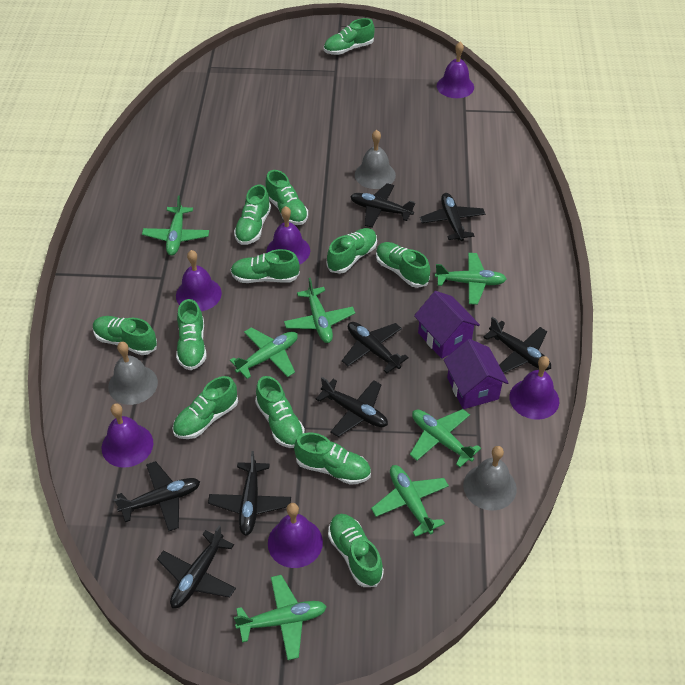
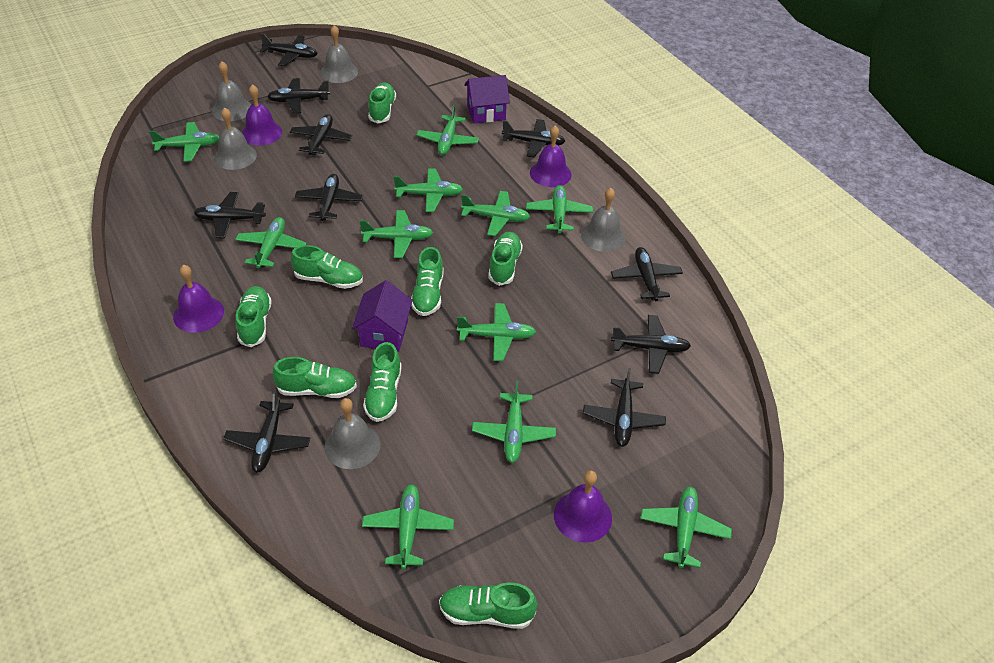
black plane: [114,461,200,531] [157,526,236,608] [208,451,291,536] [316,377,388,437] [342,322,409,373] [350,183,415,228] [420,193,485,241] [483,317,551,373] = 8 -> [194,192,266,238] [223,389,310,473] [260,33,318,66] [267,78,330,114] [290,114,352,155] [295,174,363,221] [502,119,565,157] [583,368,666,447] [611,247,683,301] [611,315,691,374] = 10
green plane: [142,195,209,256] [230,327,298,379] [234,575,327,660] [284,278,355,343] [371,465,449,537] [410,409,481,468] [435,253,507,305] = 7 -> [149,122,219,162] [235,217,306,269] [360,210,433,258] [362,484,454,569] [394,169,463,212] [417,104,479,155] [457,303,536,361] [461,191,530,236] [472,381,556,463] [526,185,593,233] [640,487,732,568] = 11
green shoe: [93,316,157,355] [172,376,238,439] [176,299,206,370] [230,249,300,283] [234,185,271,245] [255,376,305,448] [265,170,308,225] [294,433,371,485] [324,18,375,55] [326,228,377,274] [328,514,384,587] [376,242,430,288] = 12 -> [236,286,272,347] [273,357,357,398] [291,245,363,289] [363,342,402,422] [368,82,396,123] [411,247,444,316] [439,583,537,629] [488,232,523,286] = 8
grey bell: [108,342,158,405] [355,130,396,189] [463,446,517,511] = 3 -> [212,61,251,121] [214,107,257,170] [320,25,358,83] [324,398,381,469] [581,188,626,252] = 5
purple bell: [102,403,153,468] [176,250,222,311] [266,206,310,265] [268,503,323,568] [437,42,474,98] [509,356,559,420] = 6 -> [173,265,224,333] [241,84,282,146] [530,126,572,187] [554,470,612,543] = 4

